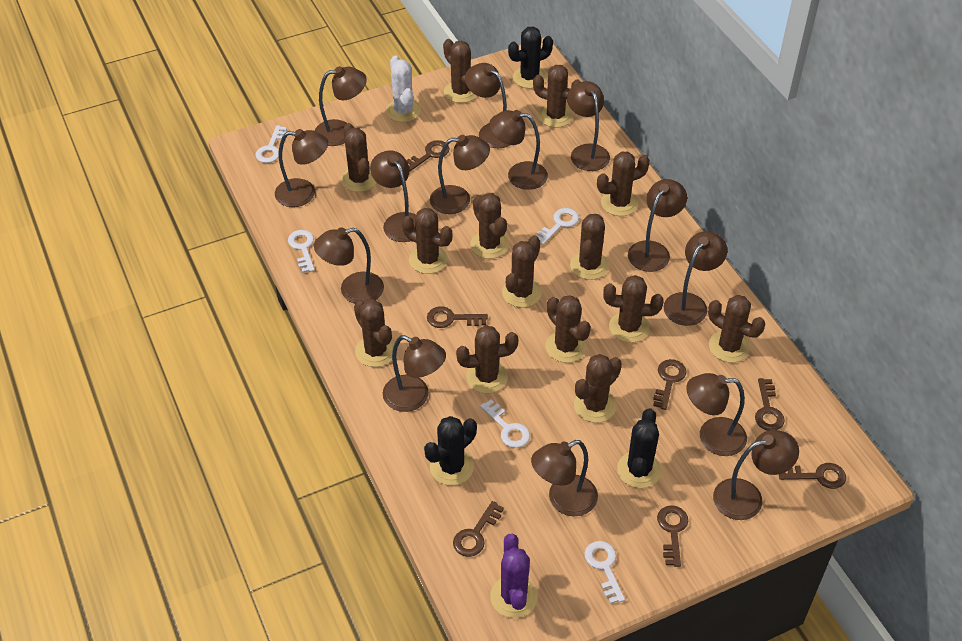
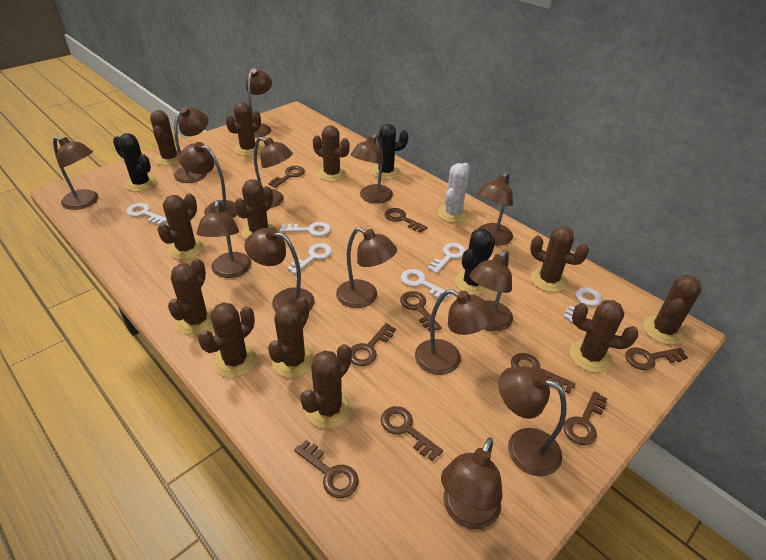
brown cactus: [341,123,377,192] [354,299,395,367] [402,208,452,274] [443,39,477,103] [456,325,518,394] [470,193,509,259] [502,235,542,308] [533,65,581,128] [546,295,591,363] [570,214,609,280] [574,354,622,423] [597,152,650,216] [603,275,664,343] [708,295,765,363] = 14 -> [150,110,179,166] [157,193,204,260] [168,258,213,335] [198,302,257,378] [226,102,262,156] [235,179,276,239] [268,297,315,378] [300,344,352,429] [313,125,350,182] [530,226,589,292] [570,300,638,373] [643,275,701,345] = 12
brown key: [406,140,450,172] [427,306,488,328] [453,501,504,557] [653,359,686,410] [657,505,688,567] [755,378,785,431] [779,463,846,489] = 7 -> [268,166,305,188] [294,440,359,498] [351,323,396,366] [381,406,443,461] [384,208,428,233] [400,291,442,331] [511,353,576,394] [564,391,607,445] [625,347,688,370] = 9
purple cactus: [490,534,538,618] = 1 -> none = 0
white key: [255,125,287,163] [288,230,315,273] [480,400,530,448] [536,208,579,245] [585,541,625,604] = 5 -> [127,203,167,225] [280,222,331,236] [287,243,332,274] [401,269,451,301] [428,243,466,274] [563,288,602,323] = 6

